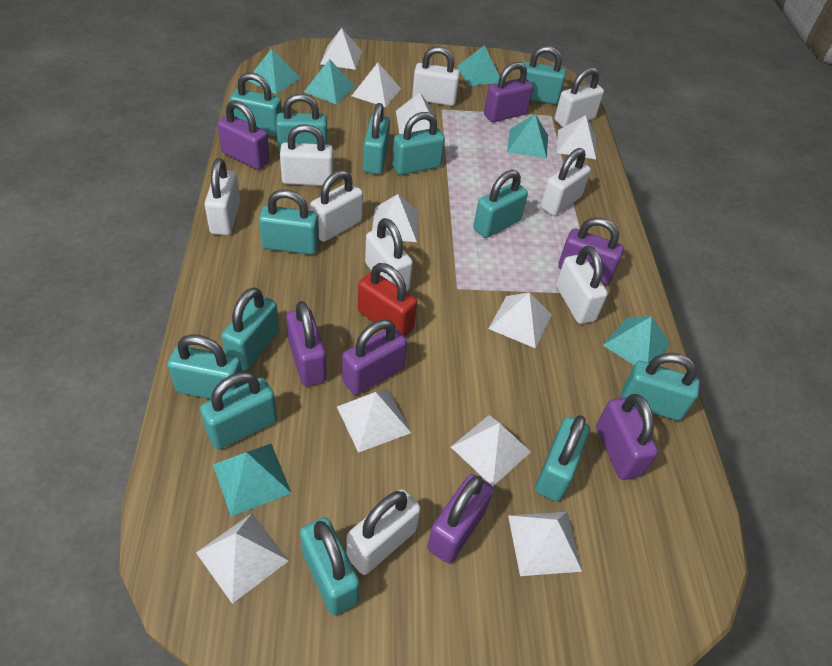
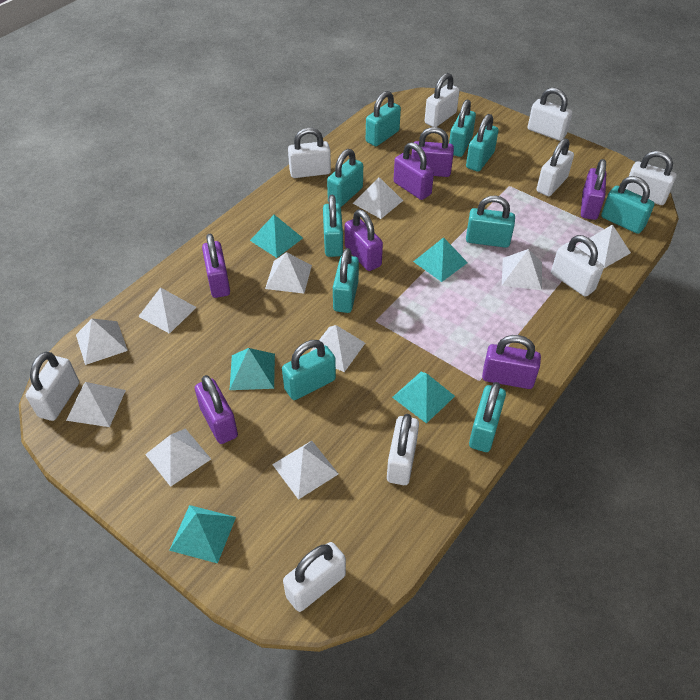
red padlock: [358,263,417,337] = 1 -> none = 0
turquoise padlock: [168,334,245,399] [200,372,277,449] [222,287,279,371] [230,72,282,136] [259,189,319,255] [276,94,327,152] [300,517,360,615] [363,103,390,174] [392,112,445,175] [473,170,528,238] [523,46,566,104] [535,415,590,501] [621,353,700,421] = 13 -> [282,340,336,400] [323,195,343,257] [327,149,363,207] [333,248,359,313] [366,91,401,146] [449,100,476,157] [466,114,499,172] [466,196,515,248] [469,382,506,452] [601,176,655,234] = 10
turquoise pyramid: [213,444,291,517] [248,48,300,94] [304,59,356,104] [457,45,500,86] [507,114,548,159] [603,316,670,365] = 6 -> [169,505,236,564] [230,348,275,390] [250,215,303,258] [392,372,455,423] [413,237,468,282] = 5

